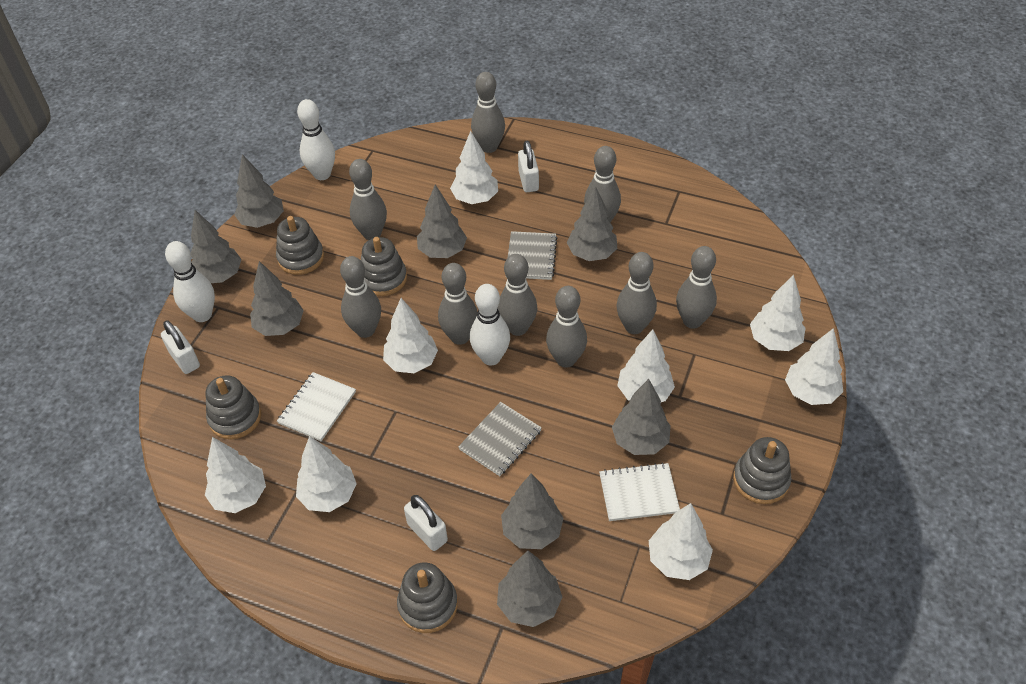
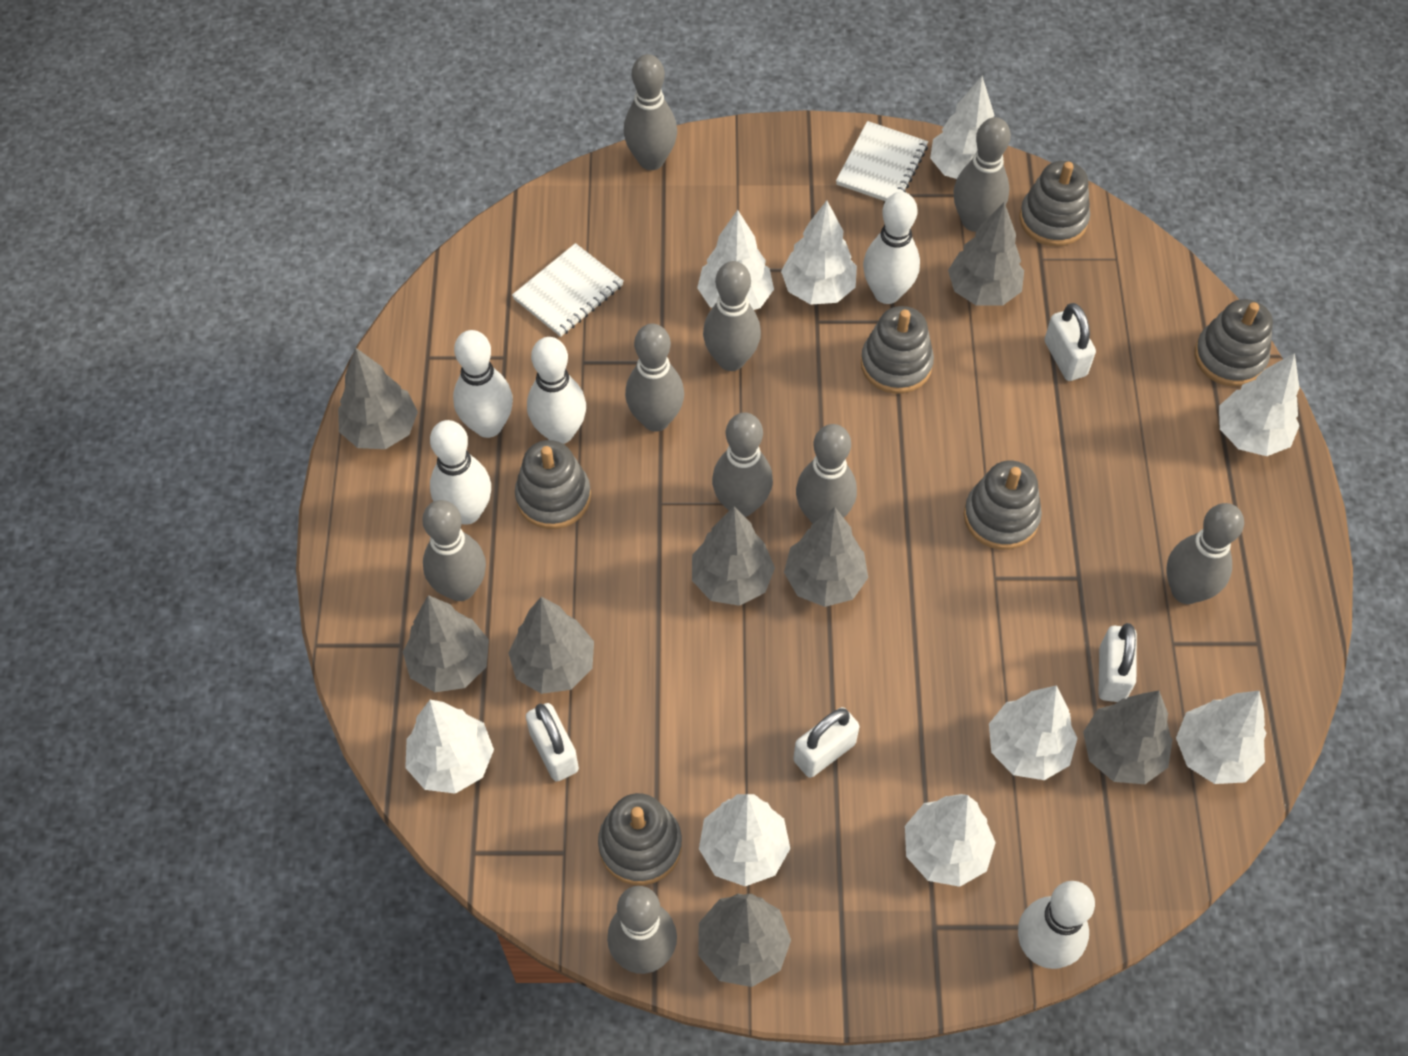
grey notebook: [458,402,542,476] [508,231,558,280] = 2 -> none = 0
grey stacking toy: [205,375,261,439] [276,216,324,275] [361,237,407,296] [397,562,458,633] [733,437,791,504] = 5 -> [515,440,591,529] [598,793,682,885] [861,306,934,394] [964,461,1042,550] [1019,161,1090,247] [1194,299,1273,387] = 6
white bowling pin: [165,241,215,322] [297,99,335,180] [470,284,510,365] = 3 -> [430,420,491,525] [453,330,513,438] [527,337,586,444] [863,192,920,304] [1018,881,1095,969] = 5
white padlock: [161,320,200,374] [404,495,448,551] [518,141,539,192] = 3 -> [526,703,579,781] [793,707,860,778] [1045,303,1096,381] [1098,623,1137,702] = 4
white tree: [205,437,266,513] [296,436,357,512] [383,298,438,373] [450,131,498,204] [617,329,675,402] [649,503,713,580] [750,275,806,351] [785,328,843,405] = 8 -> [405,700,494,794] [697,210,774,310] [699,794,790,886] [781,201,857,305] [905,794,996,887] [930,76,1004,179] [989,685,1077,780] [1176,691,1267,784] [1219,353,1299,456] = 9

